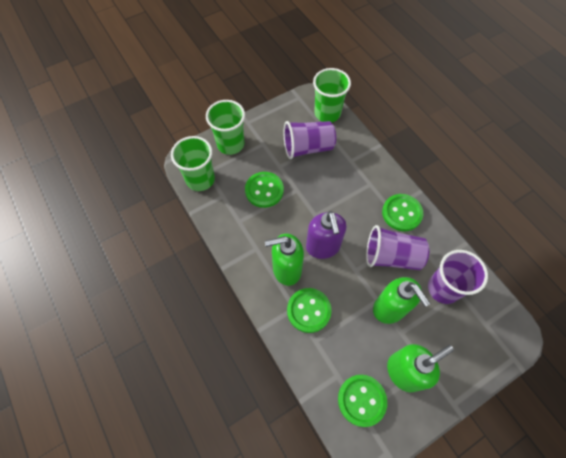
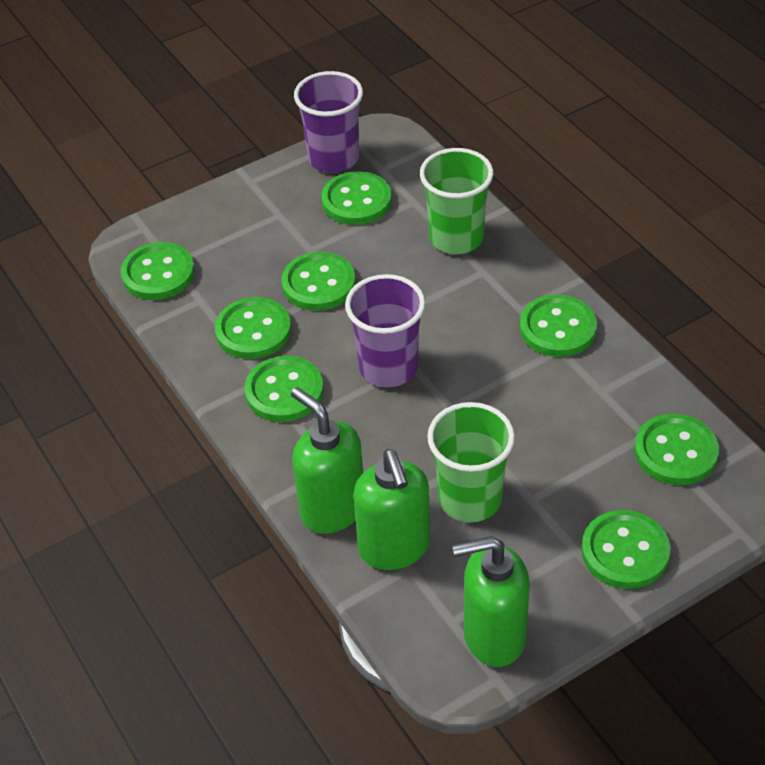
green button: [245,172,284,208] [287,288,331,333] [338,375,387,427] [382,194,423,231] = 4 -> [121,242,195,300] [215,297,291,359] [245,356,324,422] [282,252,355,311] [322,171,391,225] [520,294,597,357] [581,510,670,589] [634,414,719,485] = 8
green cup: [171,136,215,191] [206,100,245,155] [313,68,351,123] = 3 -> [420,148,493,254] [427,402,515,522] = 2
purple cup: [284,121,336,159] [366,225,429,270] [428,250,488,304] = 3 -> [294,71,363,173] [345,274,425,387] = 2
purple soap dispenser: [306,211,347,259] = 1 -> none = 0

